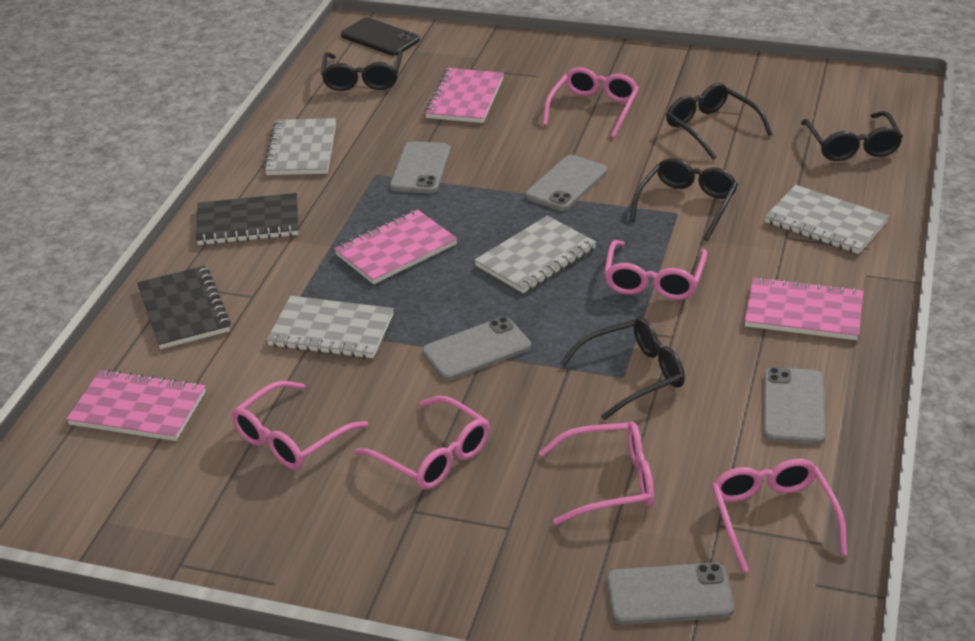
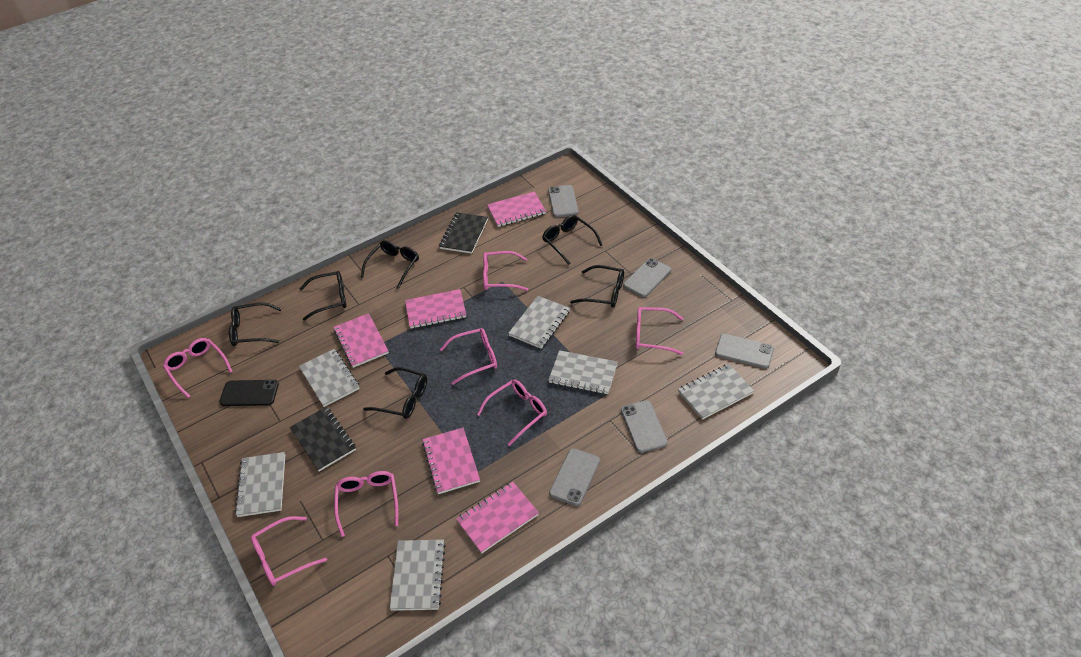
black glasses: [321,50,403,91] [560,317,685,420] [629,158,738,241] [666,83,773,160] [801,111,903,161] = 5 -> [229,302,281,346] [300,271,347,320] [361,240,419,289] [363,367,427,419] [542,215,602,265] [570,265,624,308] = 6
grey notebook: [263,118,336,175] [266,296,394,358] [474,215,596,293] [765,185,889,254] = 4 -> [235,452,285,517] [299,349,360,407] [389,539,446,611] [508,296,570,349] [548,350,618,394] [678,364,754,420] = 6
pink glasses: [231,381,368,470] [354,396,490,490] [539,422,654,525] [543,67,639,138] [604,240,707,300] [712,459,847,572] = 6 -> [163,338,233,398] [251,516,327,586] [334,471,398,537] [440,328,497,385] [477,380,547,446] [483,251,528,291] [636,307,684,355] = 7
pink notebook: [66,369,206,441] [334,210,458,284] [425,68,504,123] [744,277,864,340] = 4 -> [333,313,389,368] [405,289,466,328] [422,428,480,494] [456,482,539,553] [487,191,546,227] = 5

